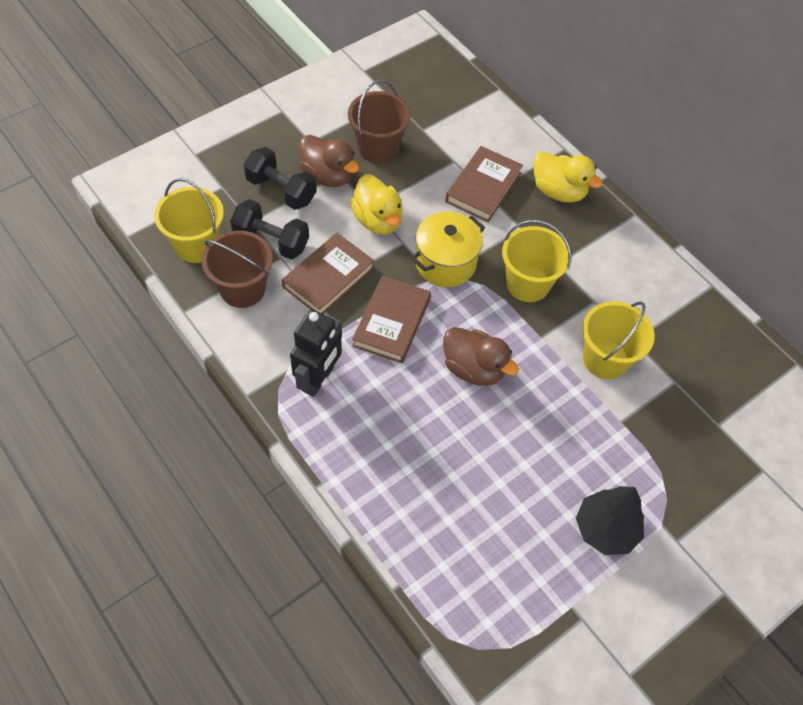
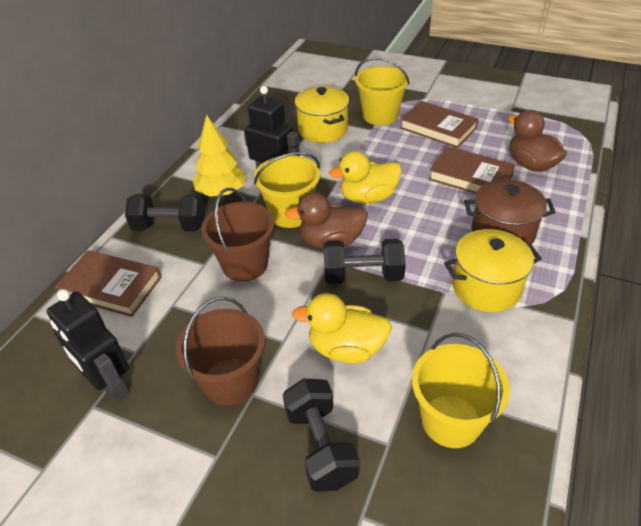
black dumbbell: [230,199,309,259] [244,147,317,210] = 2 -> [125,194,205,231] [283,379,360,492] [323,239,406,284] = 3
black robot: [290,309,342,397] = 1 -> [47,289,130,403] [243,86,300,168] = 2
black tree: [576,486,644,555] = 1 -> none = 0
brown pot: none = 0 -> [464,179,556,245] = 1
yellow pot: [411,212,485,287] = 1 -> [295,86,349,143] [444,229,542,312] = 2
yellow tree: none = 0 -> [192,115,246,197] = 1

